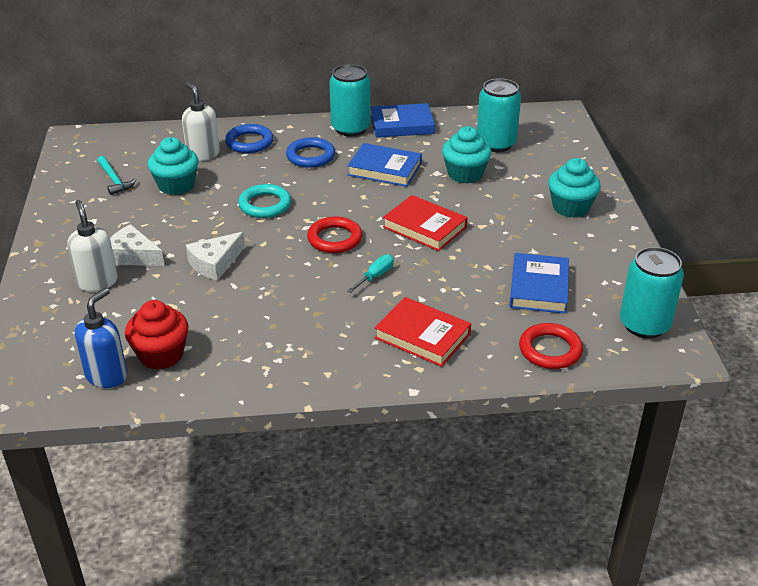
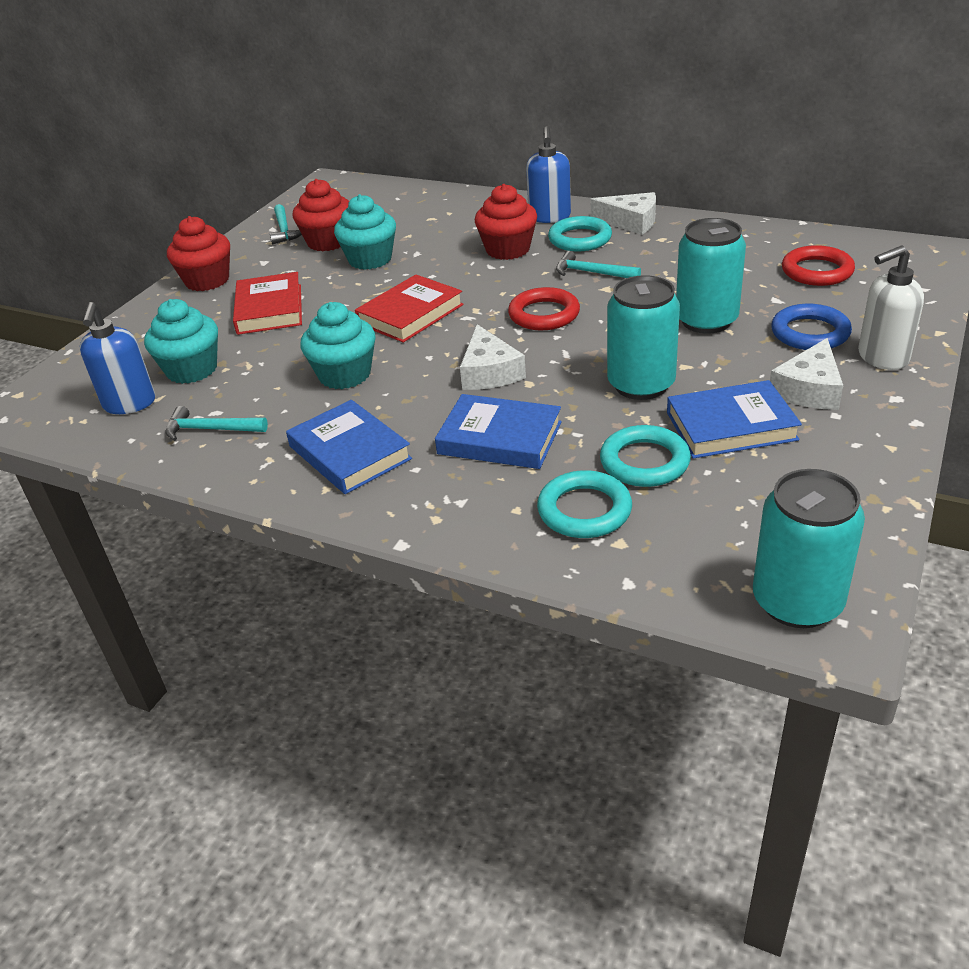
blue ring: [225,124,273,153] [286,137,335,168] = 2 -> [771,304,852,350] = 1
blue soap dispenser: [75,288,127,388] = 1 -> [80,302,155,414] [526,126,571,223] = 2
red cupcake: [125,300,189,370] = 1 -> [167,216,230,291] [292,179,349,251] [475,184,537,260] = 3
turquoise hammer: [97,156,137,195] = 1 -> [165,406,268,441] [270,204,302,244] [556,251,641,278] = 3
turquoise ring: [238,184,291,218] = 1 -> [537,470,632,538] [548,216,612,252] [600,425,691,487] = 3
turquoise screwdriver: [347,254,394,293] = 1 -> none = 0
white cheese: [110,224,164,266] [186,232,245,281] = 2 -> [460,324,526,390] [591,192,656,235] [770,338,843,410] = 3
white soap dispenser: [68,200,118,292] [182,82,220,161] = 2 -> [858,246,924,370] = 1

